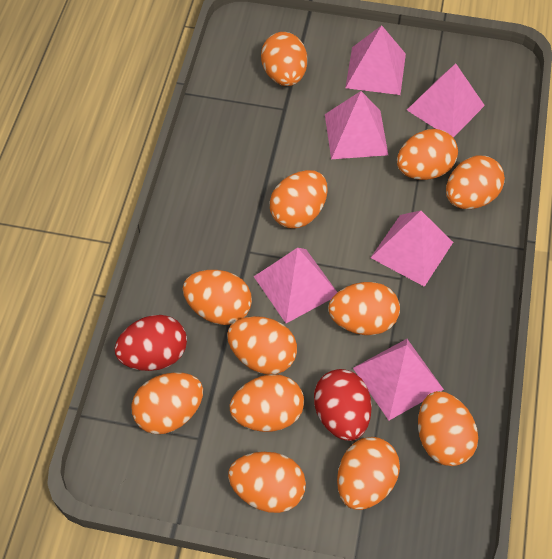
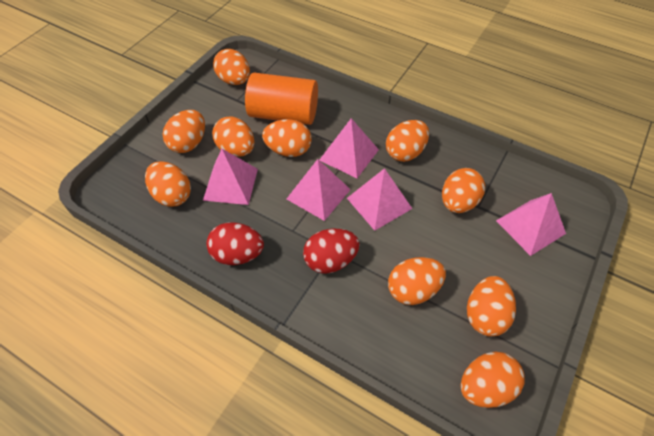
orange cylinder: none = 0 -> [245,73,318,125] = 1
orange egg: [131,372,203,434] [183,270,252,325] [227,316,297,375] [228,452,306,513] [230,374,304,432] [261,32,307,86] [269,170,328,229] [329,282,400,335] [337,437,400,510] [397,129,458,180] [418,391,478,466] [446,156,505,209] = 12 -> [145,161,191,207] [162,110,205,153] [212,116,254,157] [213,49,250,85] [262,119,311,157] [386,120,429,162] [388,257,446,305] [442,168,485,213] [460,352,524,408] [467,276,516,336] = 10
pink pyramid: [254,248,338,323] [325,91,388,159] [345,25,406,95] [353,339,444,420] [371,211,453,287] [407,63,485,138] = 6 -> [203,149,258,205] [287,159,351,221] [320,118,379,178] [347,168,412,231] [496,193,566,256] = 5

